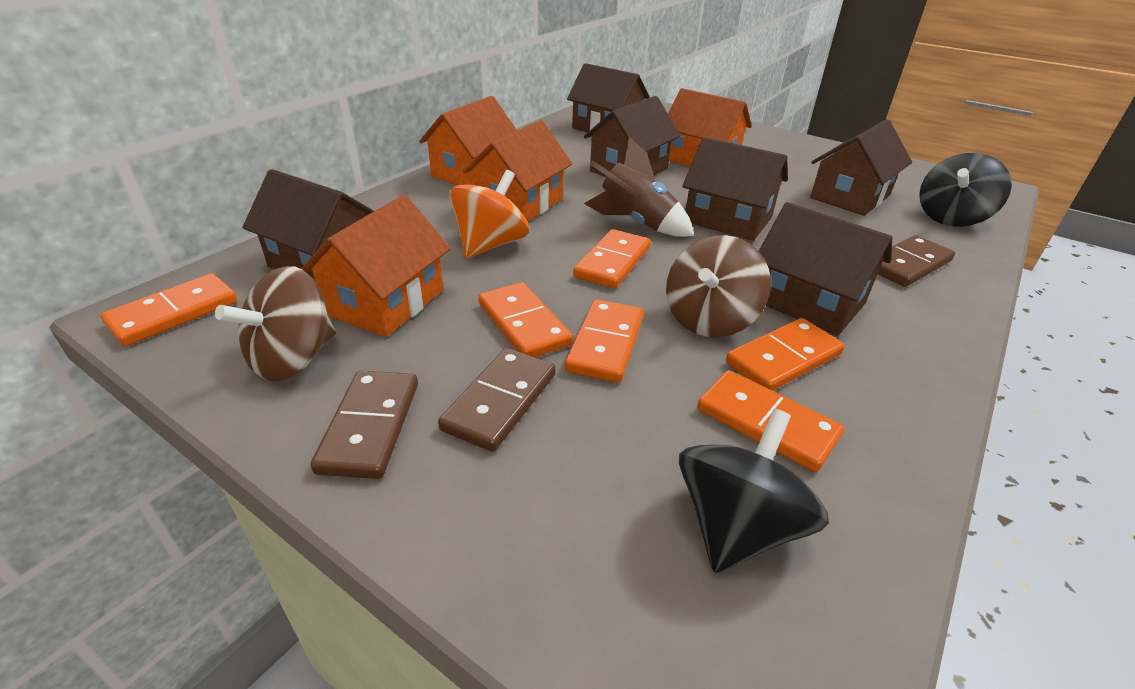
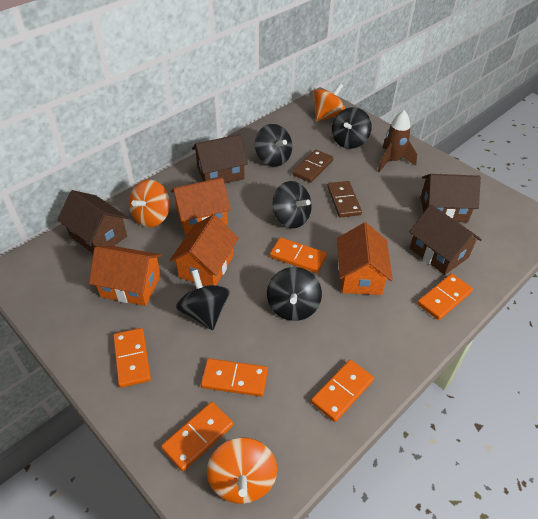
black spinning top: [679,409,829,573] [919,153,1012,227] = 2 -> [176,270,230,330] [255,124,292,167] [267,267,322,321] [272,181,312,228] [332,107,372,149] = 5
brown domino: [311,371,418,479] [438,348,556,452] [878,235,955,287] = 3 -> [293,149,333,183] [327,181,362,217] = 2
brown house: [242,169,374,280] [567,63,650,132] [584,96,680,177] [682,137,788,241] [759,202,892,336] [810,119,912,216] = 6 -> [57,190,129,253] [192,134,248,183] [409,204,482,275] [420,174,481,222] = 4
brown spinning top: [215,266,336,382] [666,235,771,337] = 2 -> none = 0
orange spinning top: [449,170,529,258] = 1 -> [129,180,170,227] [207,437,277,504] [313,84,345,121] = 3

